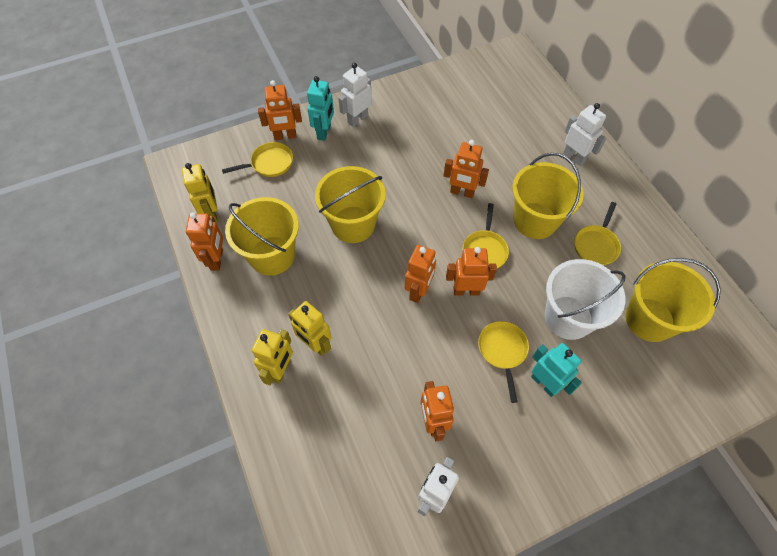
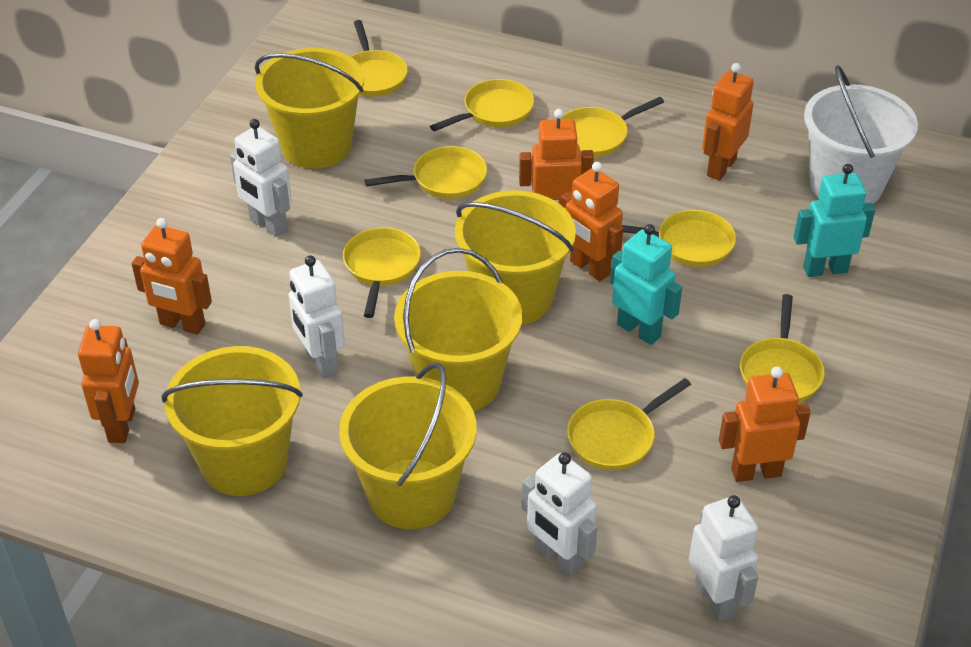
white robot: [338,63,372,127] [418,457,459,516] [563,103,606,166] = 3 -> [230,119,292,237] [289,255,345,379] [521,452,597,577] [689,495,758,622] = 4
yellow bucket: [225,197,299,276] [315,166,386,243] [512,153,584,239] [626,258,721,342] = 4 -> [162,346,303,496] [255,48,364,169] [339,363,477,529] [394,248,522,411] [455,190,576,325] = 5
yellow pan: [222,142,293,177] [462,203,509,269] [478,321,529,403] [574,202,621,266] = 4 -> [343,227,421,318] [350,20,408,97] [365,146,487,199] [430,79,534,131] [560,97,664,157] [567,378,691,470] [622,210,736,267] [740,294,825,403] = 8
yellow robot: [182,163,218,222] [252,329,293,385] [288,301,331,356] = 3 -> none = 0

